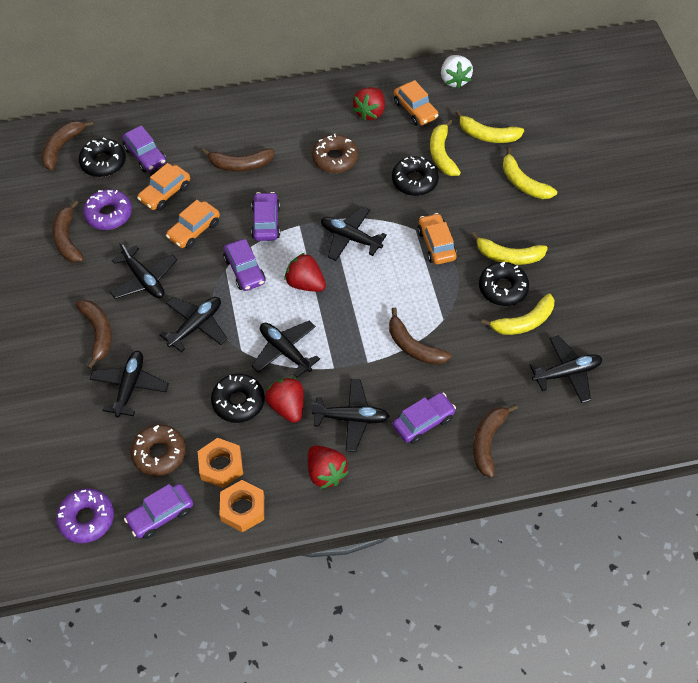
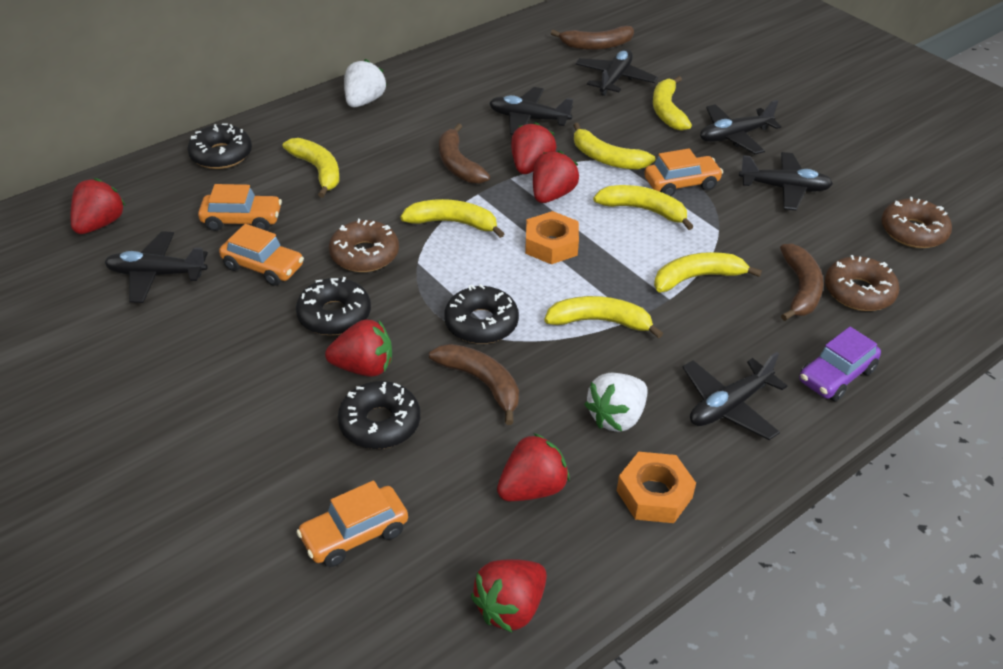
black plane: [90,351,169,417] [110,241,177,299] [160,297,227,352] [252,321,320,378] [311,379,389,452] [321,206,387,261] [530,335,602,403] = 7 -> [104,231,208,303] [489,87,573,135] [575,49,658,96] [683,352,787,440] [700,100,781,154] [739,152,833,211] = 6
brown banana: [42,121,94,171] [52,200,84,263] [75,300,112,369] [201,148,275,171] [389,308,452,365] [473,404,518,478] = 6 -> [429,344,519,425] [439,123,490,184] [551,26,634,50] [780,244,824,321] = 4
brown donut: [130,425,186,476] [312,134,358,173] = 2 -> [329,219,399,272] [825,255,899,311] [881,197,952,248] = 3
purple car: [122,125,166,172] [124,484,193,539] [223,239,265,291] [251,192,280,241] [393,392,456,444] = 5 -> [799,327,881,401] = 1
purple donut: [56,488,114,543] [83,189,132,230] = 2 -> none = 0
red strawberry: [265,377,304,423] [284,253,326,292] [308,445,348,489] [353,87,385,121] = 4 -> [71,178,126,234] [325,320,392,377] [471,559,547,632] [497,433,570,501] [511,122,556,174] [533,150,579,203] = 6
white strawberry: [441,55,473,89] = 1 -> [344,59,387,107] [584,373,648,432] = 2
yellow banana: [430,119,461,176] [455,110,524,143] [471,232,548,265] [481,293,554,335] [503,148,557,199] = 5 -> [283,138,339,198] [400,199,505,238] [544,296,663,338] [573,123,655,170] [593,185,694,230] [653,76,692,131] [654,252,762,292] = 7

